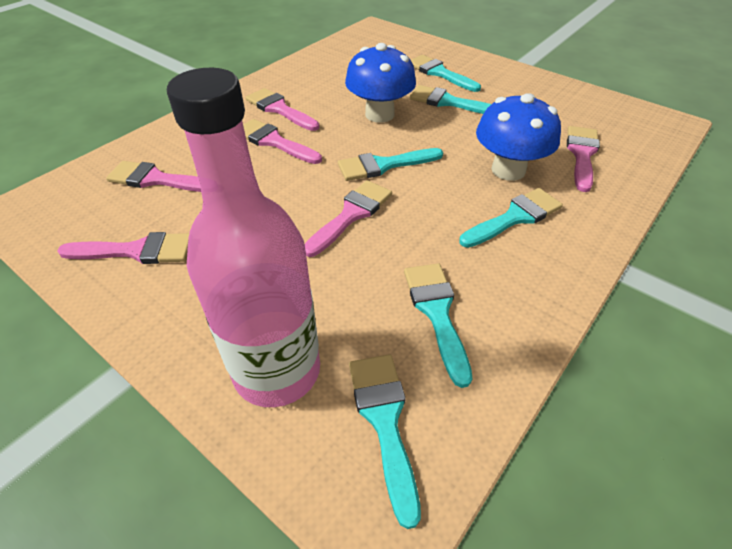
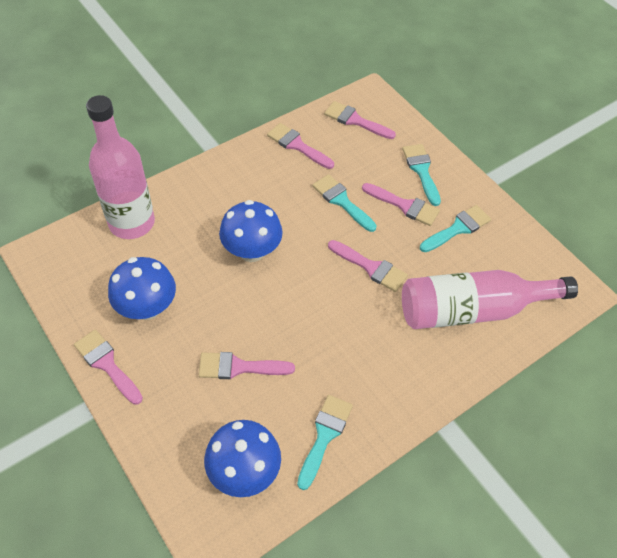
blue mushroom: [345,43,416,123] [476,93,561,181] = 2 -> [108,257,176,320] [204,420,281,497] [219,200,283,262] = 3
pink bottle: [167,68,320,407] = 1 -> [86,95,155,239] [402,270,578,329] = 2
turquoise brush: [338,148,443,181] [349,354,421,529] [404,263,472,388] [409,85,491,114] [411,55,481,92] [459,188,563,248] = 6 -> [297,395,353,490] [312,174,377,232] [402,144,441,206] [420,205,491,252] = 4

